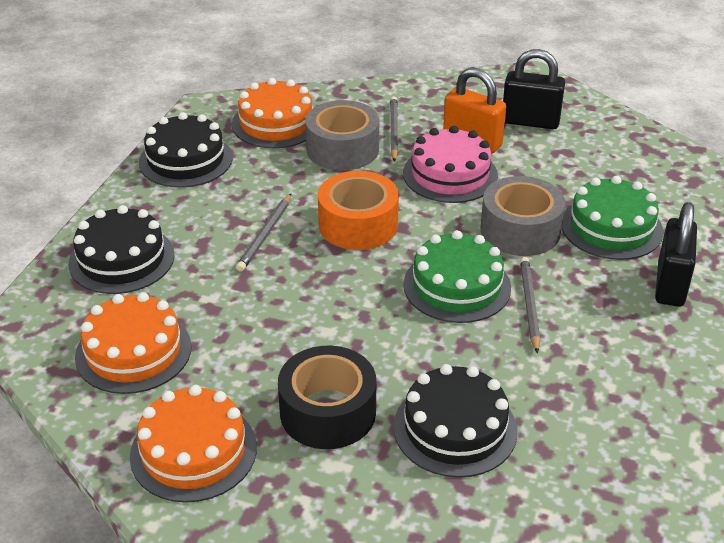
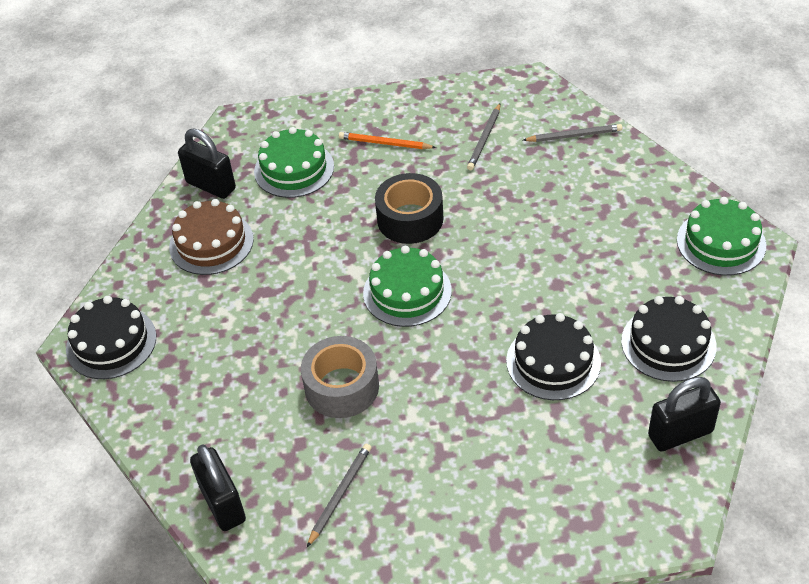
black padlock: [503,49,565,129] [655,202,697,307] = 2 -> [178,129,236,199] [190,445,246,531] [648,377,721,451] = 3
brown cake: none = 0 -> [169,199,254,275] = 1
green cake: [403,230,511,323] [562,176,663,260] = 2 -> [254,127,334,198] [363,246,452,327] [677,197,766,276] = 3
grey tape: [306,100,379,170] [481,176,565,256] = 2 -> [301,336,379,418] = 1
orange cake: [75,292,192,394] [130,385,257,503] [232,78,313,148] = 3 -> none = 0
orange padlock: [443,68,506,154] = 1 -> none = 0
orange pencil: none = 0 -> [339,132,436,149] = 1
orange tape: [318,171,399,250] = 1 -> none = 0
pink cake: [403,126,498,203] = 1 -> none = 0

